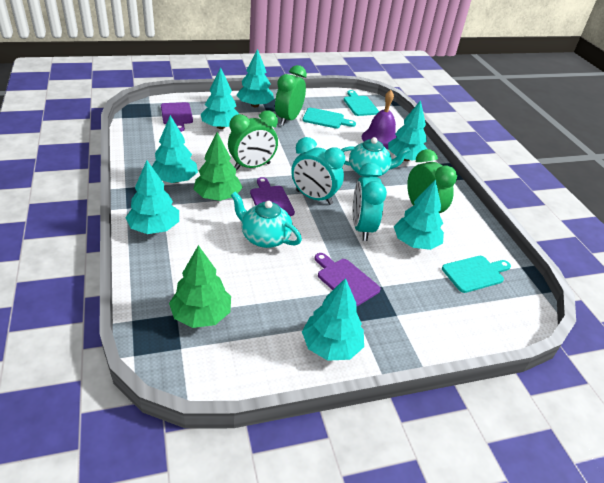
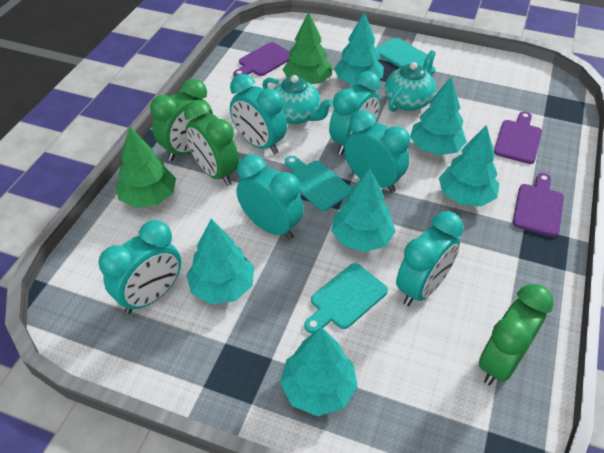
purple bell: [362,90,397,149] = 1 -> none = 0
turquoise clock: [291,137,345,205] [353,162,387,241] = 2 -> [98,220,181,314] [230,74,287,154] [237,154,304,240] [329,71,380,155] [344,110,410,193] [396,211,464,306] = 6
turquoise tree: [125,160,179,234] [152,115,198,183] [201,67,239,129] [236,49,274,107] [302,278,364,361] [388,100,427,161] [394,179,444,250] = 7 -> [186,219,254,304] [280,327,358,416] [331,168,396,252] [334,12,384,85] [410,77,467,155] [439,125,499,207] = 6

